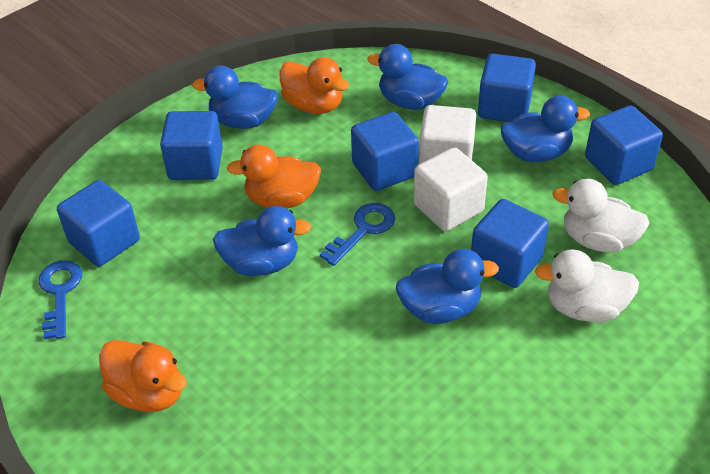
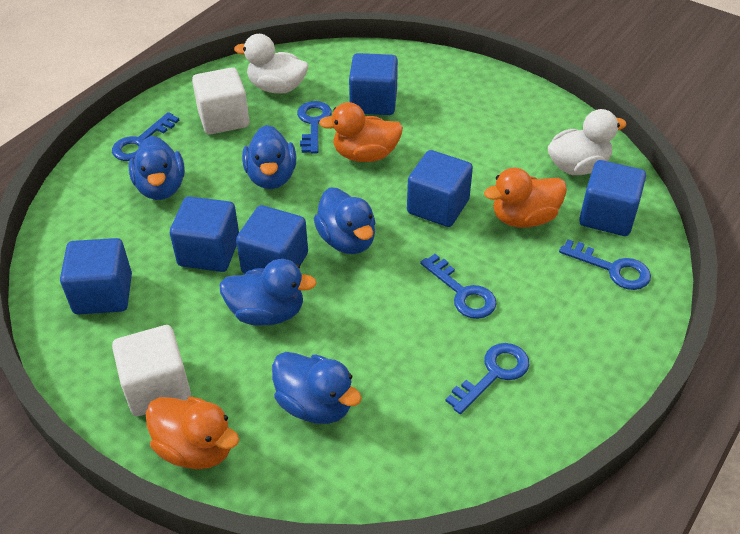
blue key: [38,260,82,339] [320,203,395,266] = 2 -> [112,112,179,161] [297,101,332,154] [420,254,497,319] [446,343,529,414] [559,239,651,290] = 5

